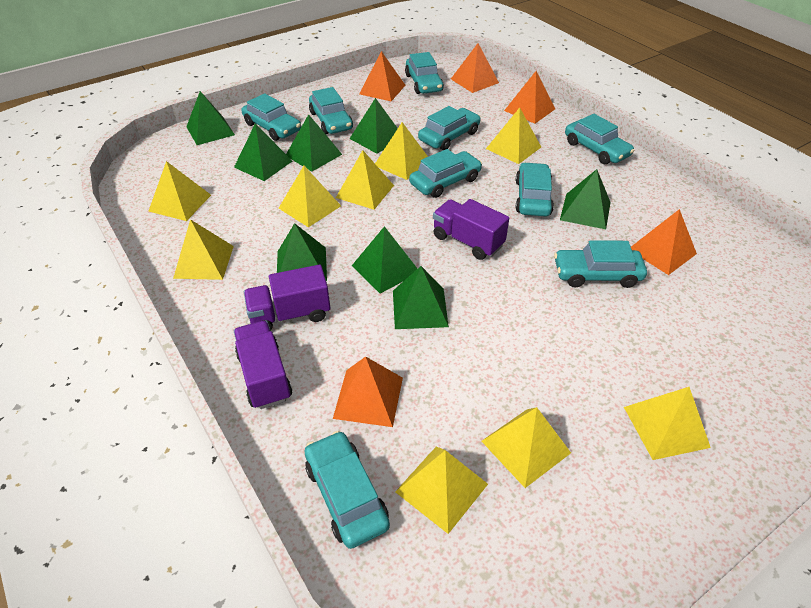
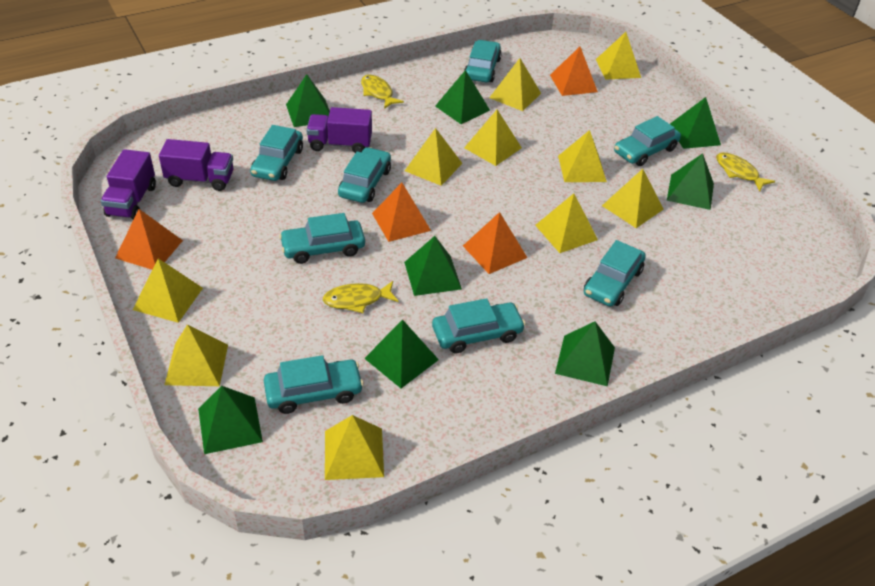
orange pyramid: [333,357,403,427] [359,51,405,101] [451,43,499,93] [504,71,555,124] [631,209,697,275] = 5 -> [115,209,183,270] [372,183,431,242] [463,212,527,274] [550,47,598,96] = 4
turquoise car: [242,93,301,141] [305,431,390,549] [309,87,353,134] [405,52,444,94] [409,149,482,198] [418,106,481,150] [516,162,554,216] [554,240,647,288] [565,114,634,164] = 9 -> [250,125,303,181] [264,355,364,414] [279,213,365,264] [338,147,391,203] [432,298,526,354] [464,40,502,82] [584,240,646,306] [614,116,681,166] = 8
yellow fish: none = 0 -> [323,281,398,313] [361,75,404,109] [716,152,775,191] = 3
yellow pyramid: [149,161,211,221] [173,219,234,280] [279,166,341,227] [336,150,394,210] [375,122,428,180] [395,447,488,534] [482,407,571,488] [486,107,541,164] [624,387,711,460] = 9 -> [133,258,203,323] [165,324,228,386] [325,415,384,480] [405,128,462,186] [464,110,522,166] [489,58,541,111] [535,193,598,253] [558,130,607,182] [596,32,641,80] [602,169,664,228] = 10

